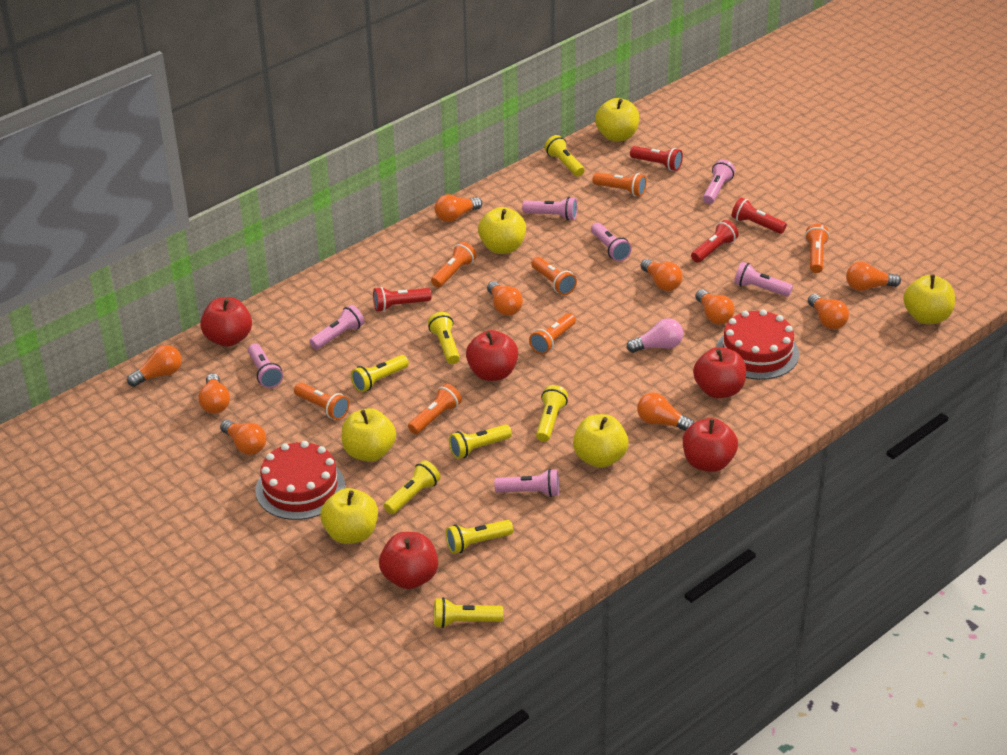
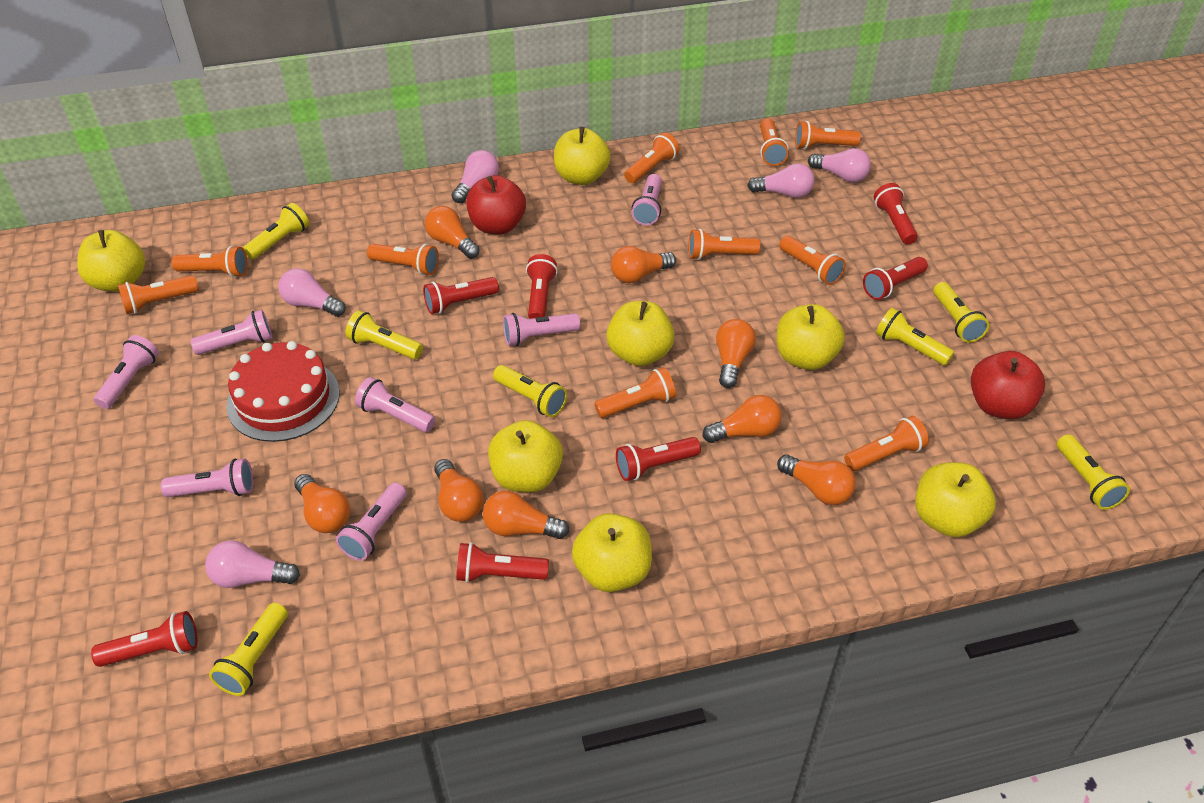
orange flashlight: [294,383,349,420] [408,384,462,434] [431,242,477,287] [529,313,576,354] [531,257,577,295] [592,172,646,196] [805,224,829,273] = 7 -> [118,276,199,314] [171,246,247,277] [367,244,439,275] [594,367,676,418] [624,133,679,183] [689,229,761,260] [760,119,789,166] [779,236,846,285] [795,121,861,149] [844,416,929,471] = 10
orange light bulb: [127,345,182,387] [198,373,230,414] [220,420,266,455] [435,194,482,222] [487,281,523,316] [637,392,695,431] [641,259,683,291] [695,289,735,325] [808,294,849,329] [846,262,901,291] = 10 -> [294,474,350,533] [425,206,480,259] [434,459,483,522] [483,491,569,539] [611,246,676,283] [703,395,782,443] [716,319,756,388] [777,454,856,505] = 8
pink light bulb: [627,318,683,353] = 1 -> [205,540,300,588] [278,268,346,317] [451,150,499,203] [747,163,814,198] [808,148,871,183] = 5
red apple: [200,297,252,347] [379,532,438,589] [466,330,518,381] [683,418,738,472] [693,347,746,398] = 5 -> [466,175,526,235] [971,351,1045,419] = 2
red cake: [255,441,345,520] [716,309,799,380] = 2 -> [226,341,340,442] = 1
red flashlight: [373,287,431,312] [630,146,683,171] [691,220,738,263] [732,197,787,234] = 4 -> [91,611,197,667] [423,277,499,314] [456,542,549,583] [526,254,558,319] [616,437,701,481] [863,257,928,300] [874,183,918,245] = 7
yellow apple: [321,488,378,544] [342,408,396,462] [478,207,526,254] [573,414,629,468] [595,98,639,142] [903,275,955,324] = 6 -> [77,230,145,292] [488,420,563,492] [554,127,611,185] [572,513,652,592] [606,301,675,366] [777,304,845,370] [915,462,996,537] = 7
yellow flashlight: [351,355,409,392] [384,460,441,514] [428,312,460,364] [434,597,503,628] [446,520,513,554] [449,424,512,459] [536,385,568,442] [544,135,585,177] = 8 -> [209,603,288,696] [243,203,309,259] [346,310,423,359] [493,365,567,417] [876,308,954,366] [933,282,989,343] [1057,434,1130,510] = 7

